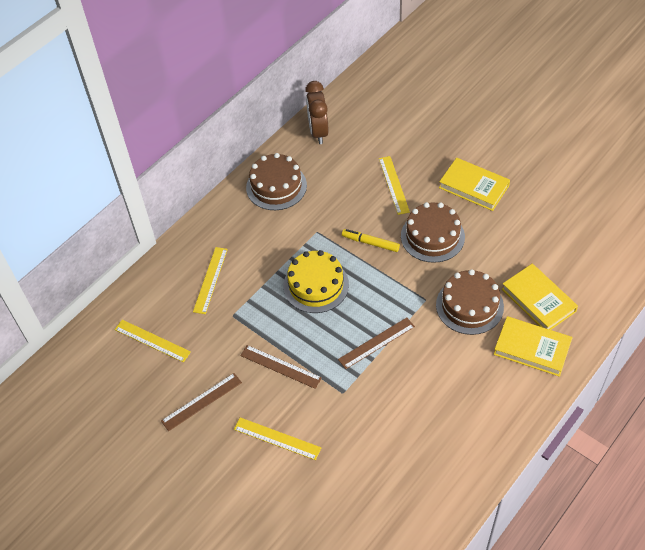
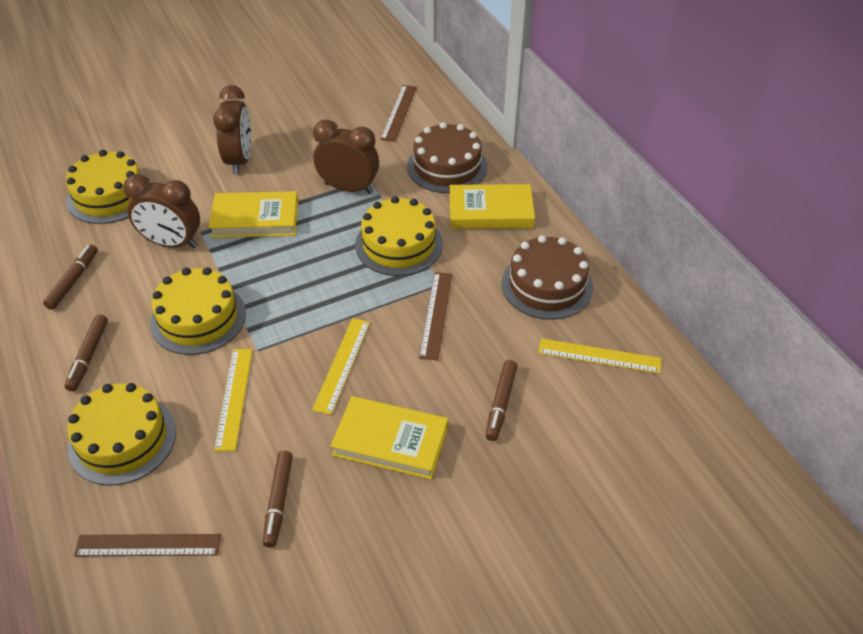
brown cake: [246,153,307,210] [401,202,465,263] [436,269,504,335] = 3 -> [407,122,487,193] [502,235,593,320] = 2
brown clock: [305,81,329,144] = 1 -> [123,174,200,248] [213,85,251,175] [313,120,379,194] = 3
brown marker: none = 0 -> [43,244,98,310] [64,315,108,391] [263,451,293,548] [485,360,518,441] = 4
yellow cake: [283,250,349,313] = 1 -> [66,150,150,224] [67,383,176,485] [150,267,246,355] [355,196,443,276] = 4
yellow marker: [342,229,400,252] = 1 -> none = 0
yellow ruler: [114,320,191,363] [193,247,228,314] [234,417,321,460] [379,156,410,215] = 4 -> [214,349,252,451] [312,318,370,415] [538,338,661,374] = 3

